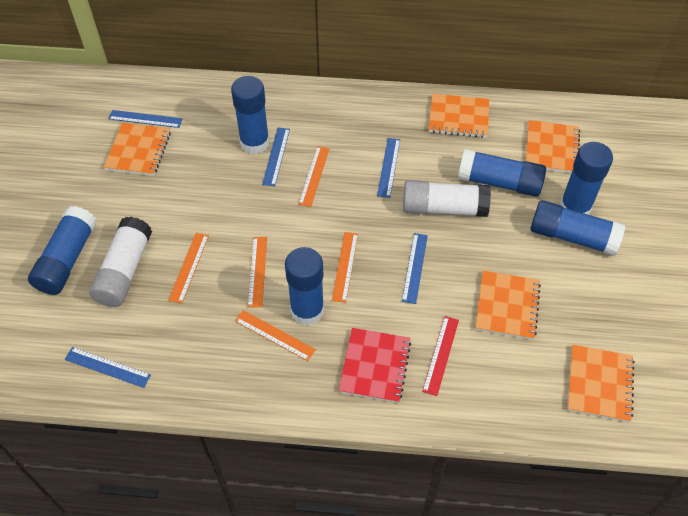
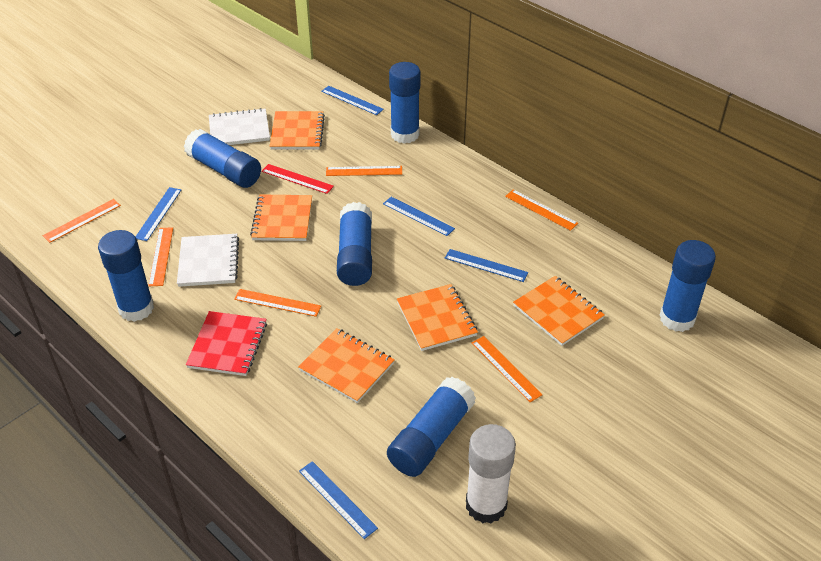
orange ruler: [169,233,209,303] [235,310,316,361] [248,237,267,308] [298,146,330,207] [332,232,358,303] = 5 -> [43,199,121,243] [148,227,173,286] [234,289,321,317] [326,166,402,176] [472,336,542,402] [505,190,578,231] = 6
white glue stick: [89,217,152,307] [403,180,491,217] = 2 -> [466,424,516,524] = 1
white notebook: none = 0 -> [177,234,239,287] [209,108,270,145] = 2

